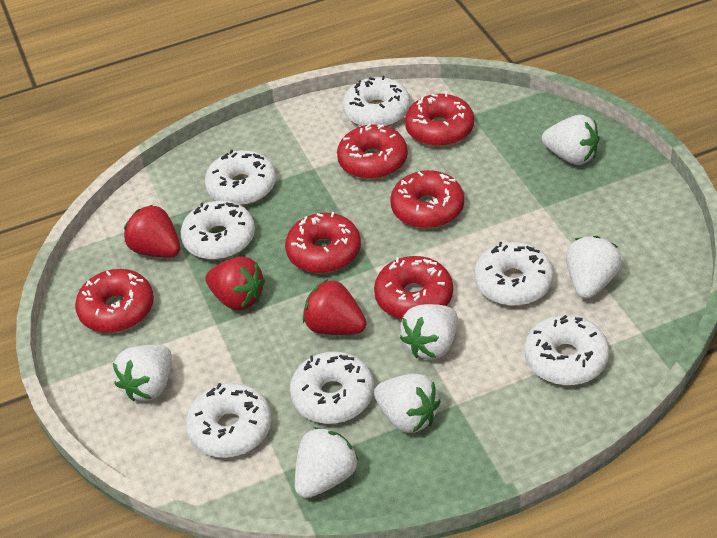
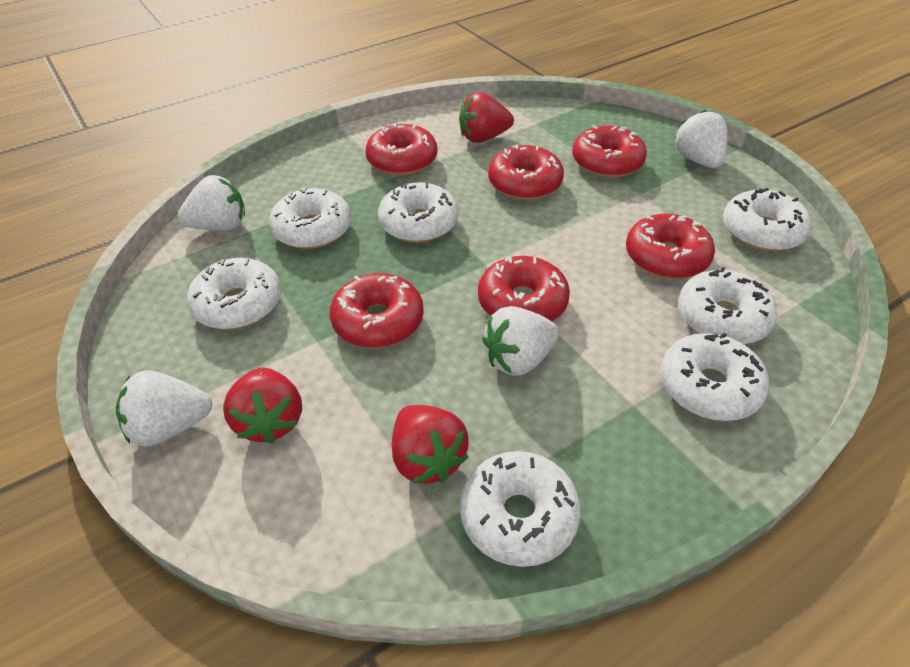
white strawberry: [113,345,172,401] [295,427,358,498] [374,374,440,433] [400,304,457,360] [542,115,600,165] [566,236,622,299] = 6 -> [116,370,213,447] [178,175,245,231] [482,306,559,376] [675,110,728,168] = 4

